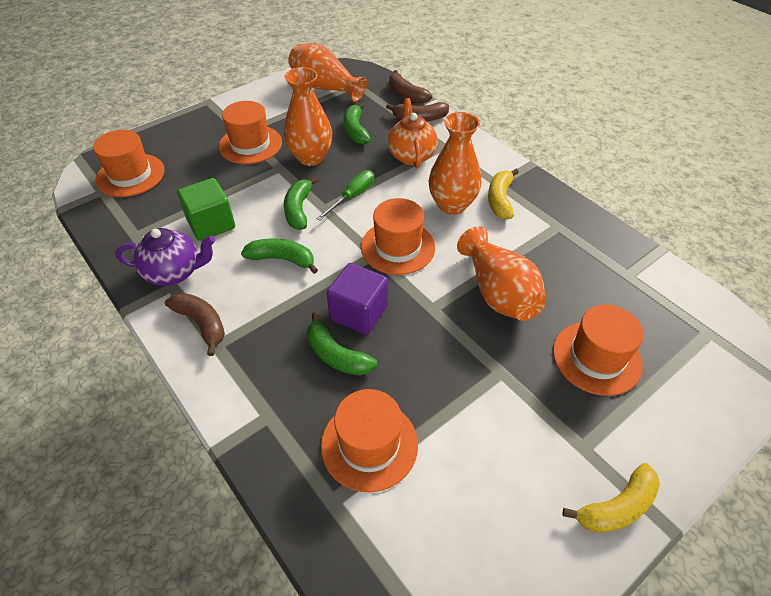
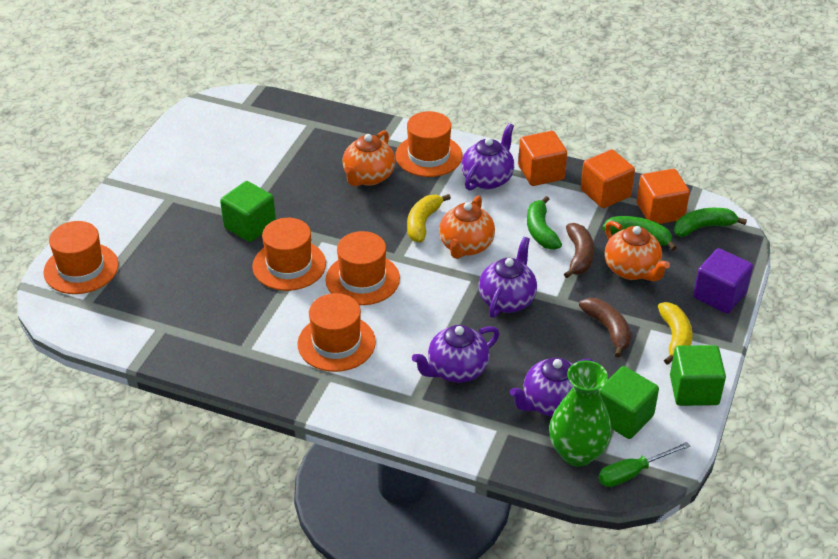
brown banana: [165,293,225,356] [386,102,449,122] [389,70,432,104] = 3 -> [564,223,594,278] [579,298,631,358] = 2
green banana: [241,239,318,274] [284,177,318,230] [307,312,377,375] [343,102,371,144] = 4 -> [527,196,562,250] [602,216,677,251] [674,208,747,237] = 3
green cube: [177,178,235,241] = 1 -> [220,181,276,242] [599,366,659,439] [670,345,726,406] = 3
green vase: none = 0 -> [549,360,612,467] = 1
orange cube: none = 0 -> [518,131,567,186] [581,150,635,208] [637,169,690,224] = 3
orange teapot: [387,98,438,168] = 1 -> [342,130,395,186] [439,196,495,259] [605,221,670,281] = 3
orange vase: [284,67,332,166] [288,43,367,102] [429,112,481,215] [457,226,546,321] = 4 -> none = 0
purple teapot: [115,228,215,286] = 1 -> [412,325,499,383] [461,123,514,191] [479,237,537,318] [510,357,595,416] = 4

